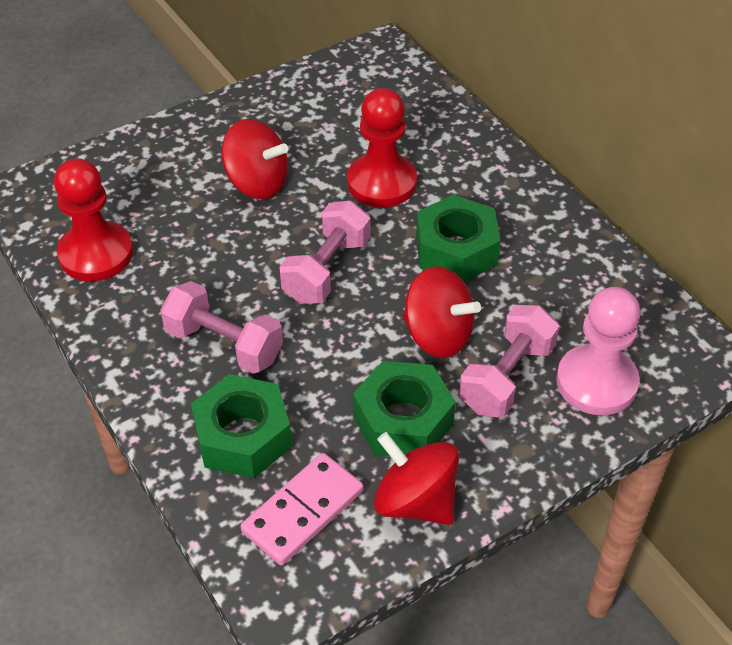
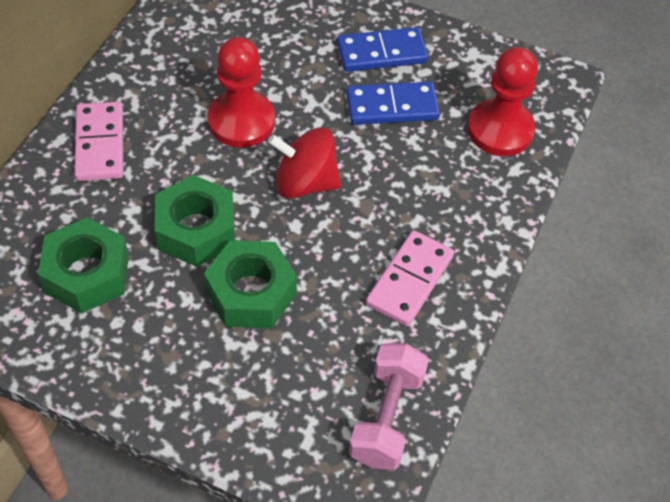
blue domino: none = 0 -> [337,27,429,72] [346,82,440,125] = 2
pink domino: [240,453,363,565] = 1 -> [74,102,123,181] [366,230,454,326] = 2
pink dumbbell: [160,281,283,374] [279,201,371,304] [459,305,560,417] = 3 -> [349,343,429,470] = 1
pink pawn: [556,287,640,415] = 1 -> none = 0
red spinning top: [221,119,288,199] [374,432,459,525] [403,266,481,358] = 3 -> [268,127,341,199] = 1

